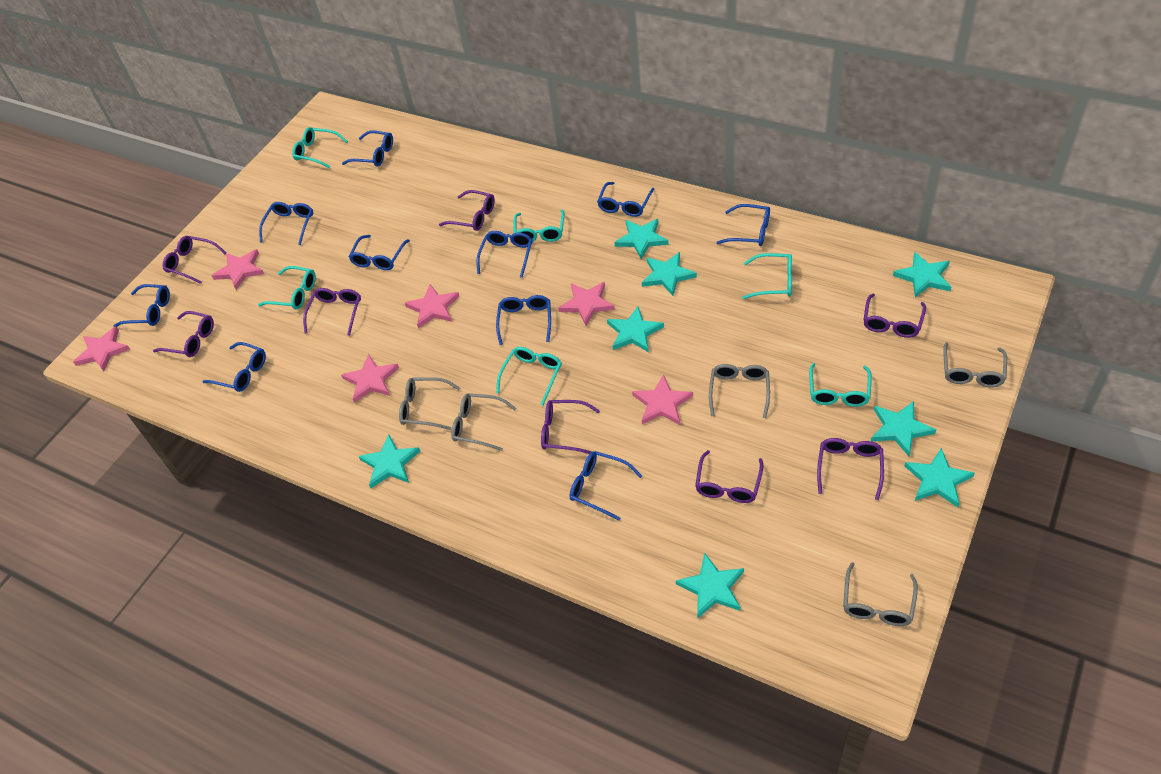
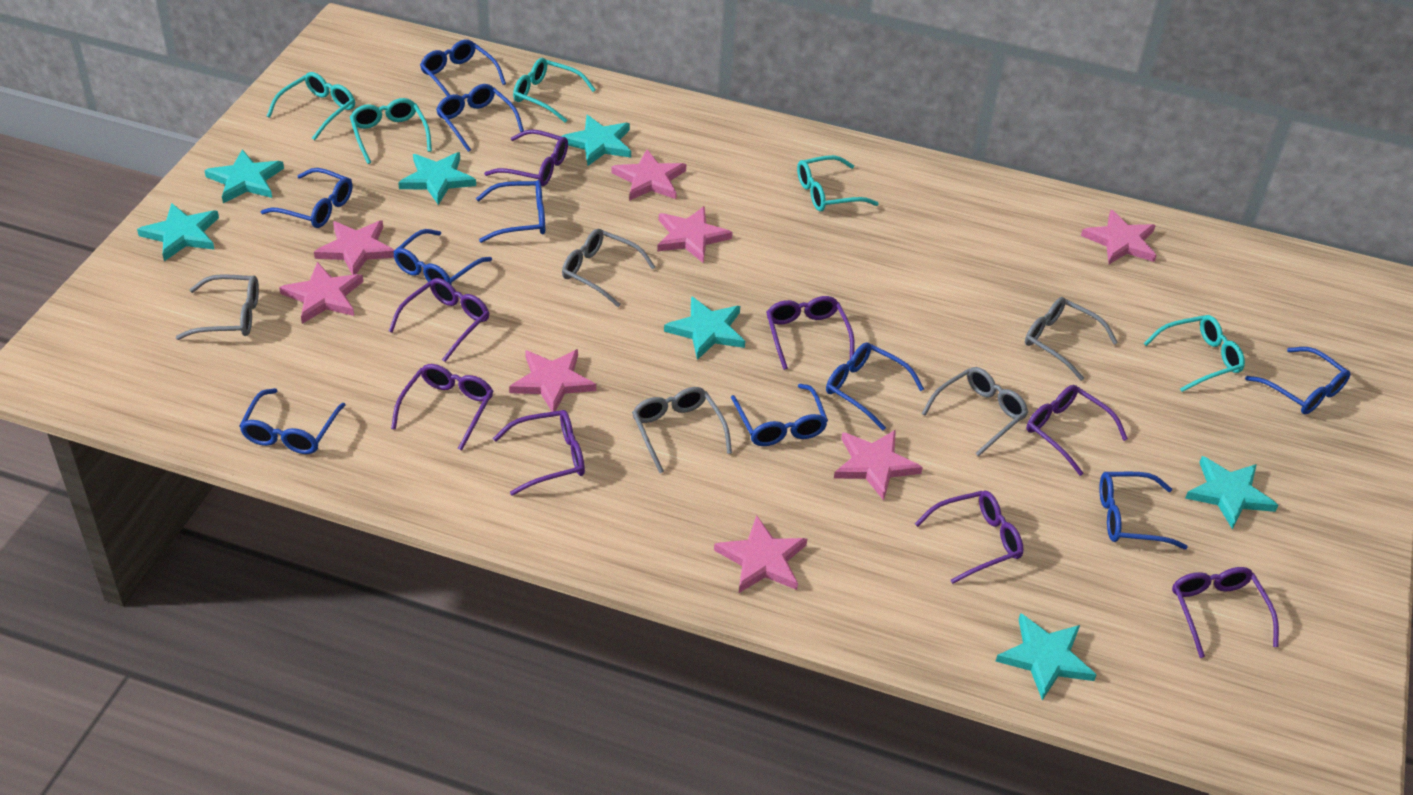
pink star: [73,326,130,371] [212,249,264,290] [341,354,399,403] [405,284,460,329] [558,282,615,326] [632,375,693,425] = 6 -> [279,262,363,324] [314,221,394,275] [509,349,596,412] [611,149,686,201] [657,206,733,263] [714,515,807,593] [834,430,923,501] [1081,210,1157,264] = 8
turquoise glasses: [258,266,316,309] [292,127,348,168] [496,347,562,406] [513,210,564,242] [742,253,792,299] [809,363,872,407] = 6 -> [267,72,355,140] [350,98,432,164] [513,58,596,123] [797,155,879,211] [1144,315,1245,392] = 5
turquoise star: [359,435,420,488] [607,307,664,352] [614,219,669,259] [642,252,697,296] [676,552,744,619] [871,401,936,456] [893,252,951,298] [905,448,975,507] = 8 -> [137,203,219,261] [204,149,284,203] [398,152,476,205] [561,115,631,166] [664,296,745,360] [996,613,1096,701] [1185,456,1278,530] = 7

